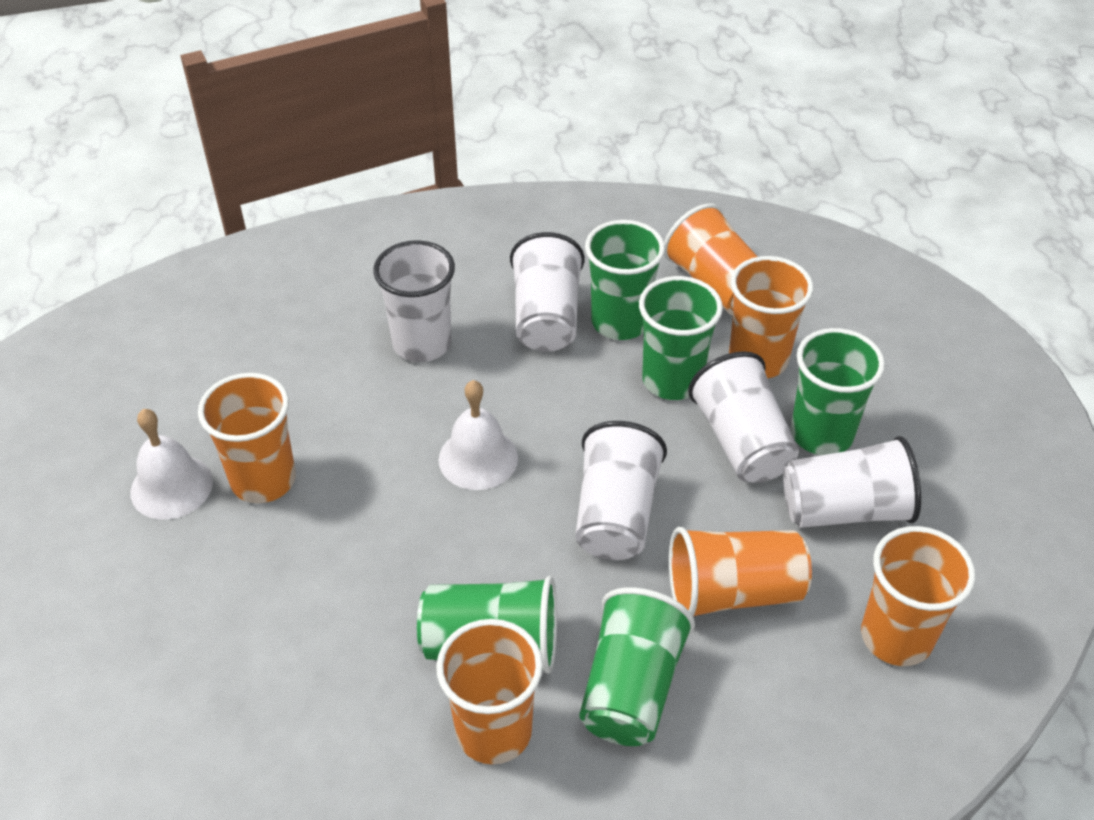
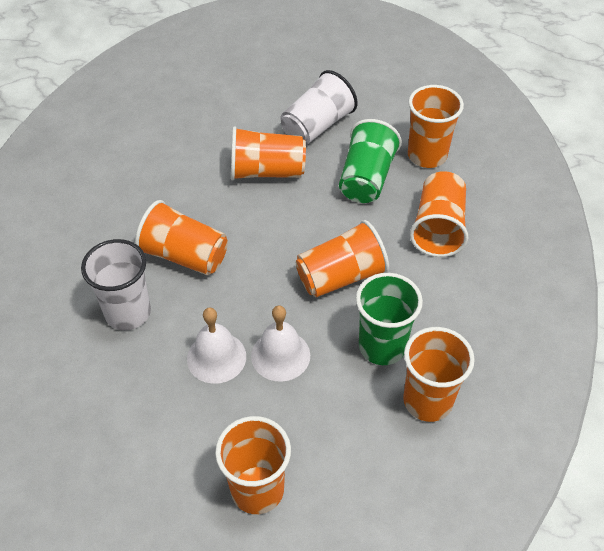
green cup: [417,576,557,674] [580,587,695,746] [585,220,665,340] [639,276,723,400] [791,328,885,455] = 5 -> [339,119,402,203] [356,273,423,365] = 2
orange cup: [198,373,296,503] [436,619,543,765] [664,203,758,315] [669,527,812,616] [729,256,814,379] [861,526,976,666] = 6 -> [135,200,228,275] [215,416,291,514] [231,126,306,181] [296,220,389,297] [403,327,475,422] [408,85,464,168] [410,171,468,257] = 7
white cup: [373,240,455,362] [510,232,585,352] [575,421,667,560] [688,351,799,483] [783,436,921,528] = 5 -> [81,239,151,330] [280,70,358,145] = 2

